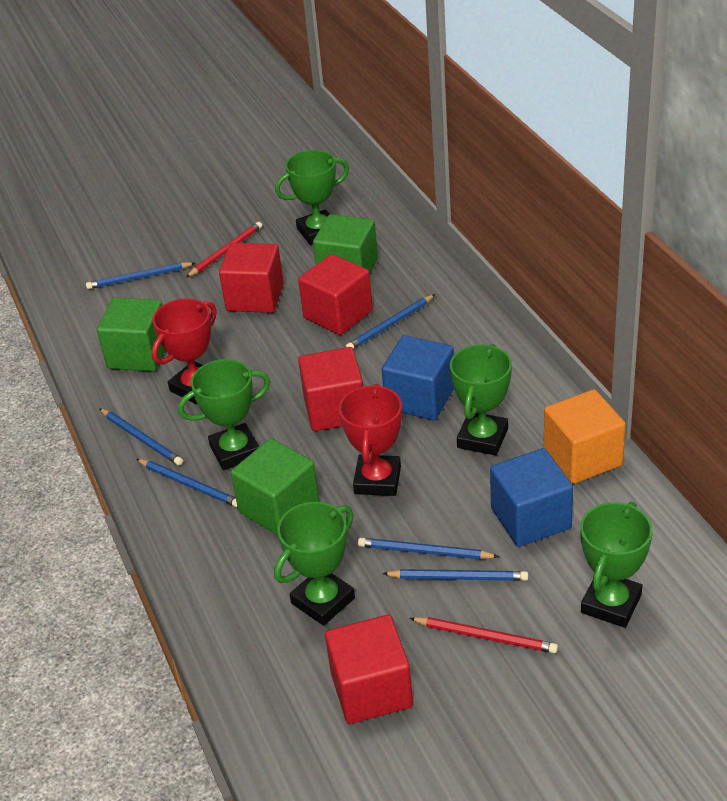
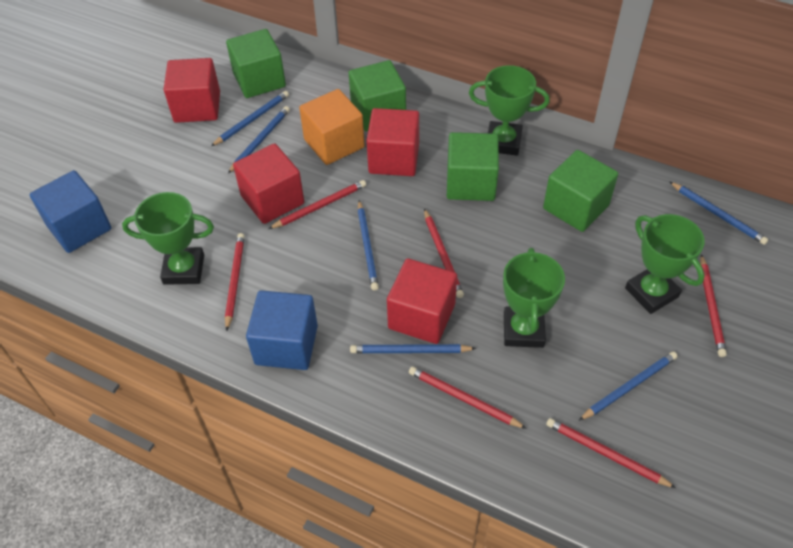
green cube: [97,298,165,371] [231,438,320,535] [313,214,378,274] = 3 -> [226,29,286,98] [349,60,406,131] [447,132,499,201] [543,150,618,232] = 4
green trophy: [178,359,270,470] [274,502,355,626] [275,150,349,245] [450,344,512,455] [580,501,653,628] = 5 -> [122,192,214,285] [469,65,550,156] [503,248,565,348] [625,214,705,314] = 4
red pencil: [186,222,262,278] [409,617,558,653] = 2 -> [225,233,245,331] [269,180,366,229] [409,366,527,429] [424,209,464,298] [546,418,676,488] [700,254,727,357] = 6
red trophy: [151,299,217,405] [339,384,402,496] = 2 -> none = 0

